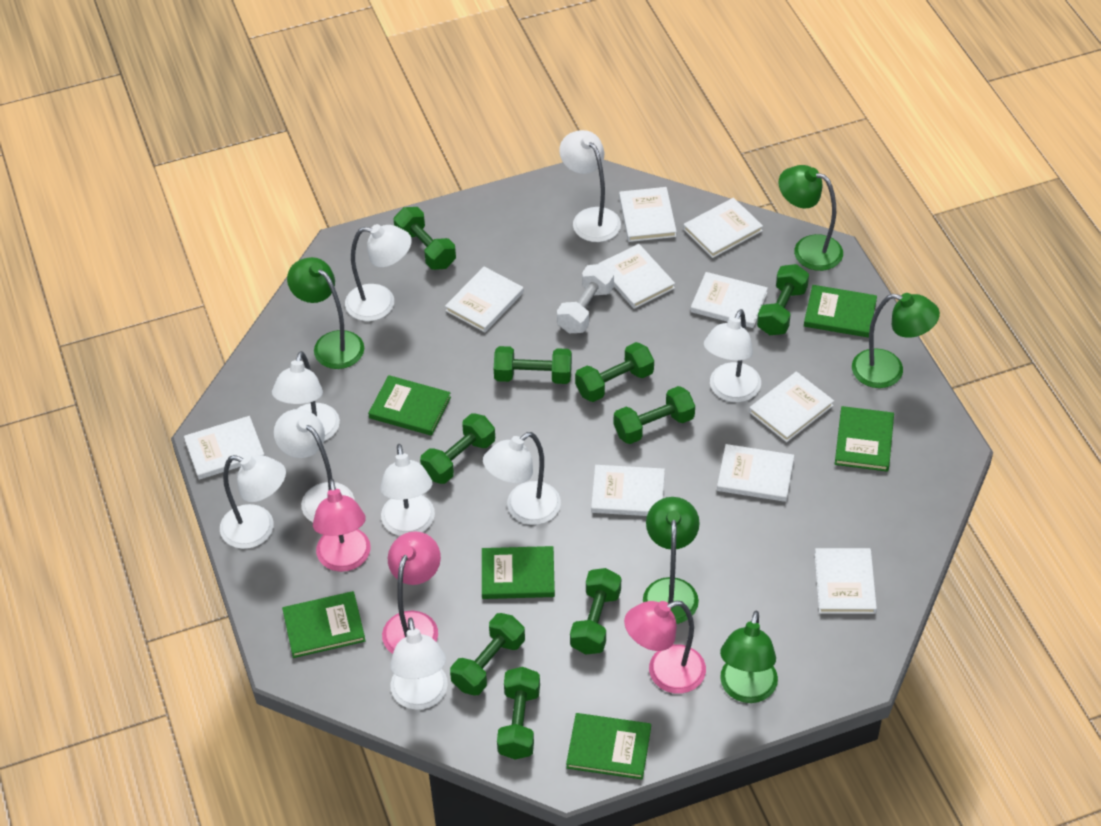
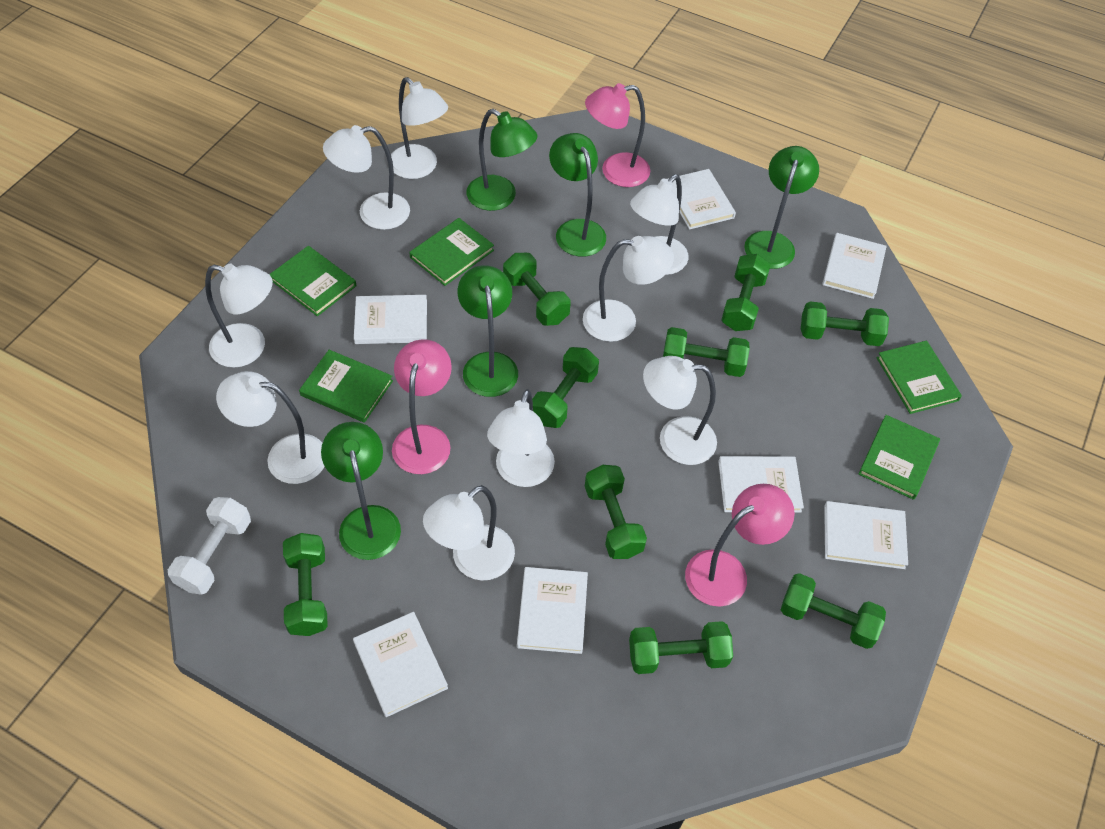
green book: [282,591,365,658] [368,375,451,436] [482,546,555,599] [566,713,651,779] [804,285,877,338] [835,406,894,472] = 6 -> [269,246,356,316] [299,350,393,423] [409,218,494,286] [859,415,940,500] [876,341,962,414] = 5
white book: [184,416,265,480] [445,267,524,332] [591,465,665,516] [598,244,675,309] [619,187,677,242] [683,198,763,258] [691,272,768,328] [717,444,794,502] [749,372,834,442] [815,548,877,614] = 10 -> [353,612,448,717] [354,295,427,344] [517,567,588,654] [668,169,736,229] [718,456,804,513] [822,233,887,299] [824,501,908,569] = 7

